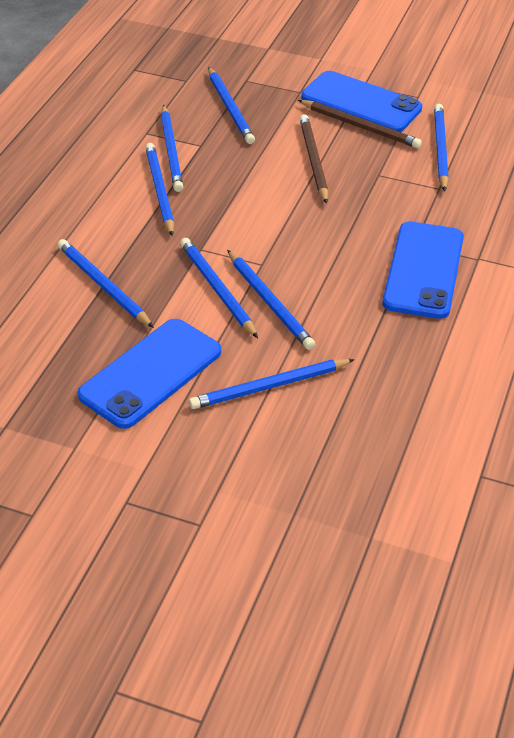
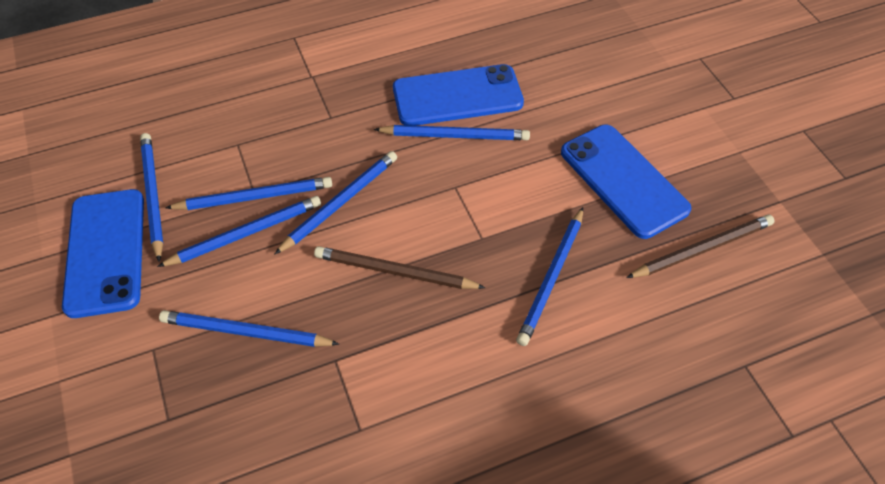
blue pencil: [57,239,154,328] [145,143,174,236] [161,105,183,192] [180,238,258,338] [189,359,355,409] [208,67,255,144] [227,250,315,350] [434,104,449,192] = 8 -> [140,133,163,262] [157,196,321,267] [159,310,339,347] [166,177,332,210] [274,151,397,255] [374,125,530,140] [516,207,583,346] = 7

